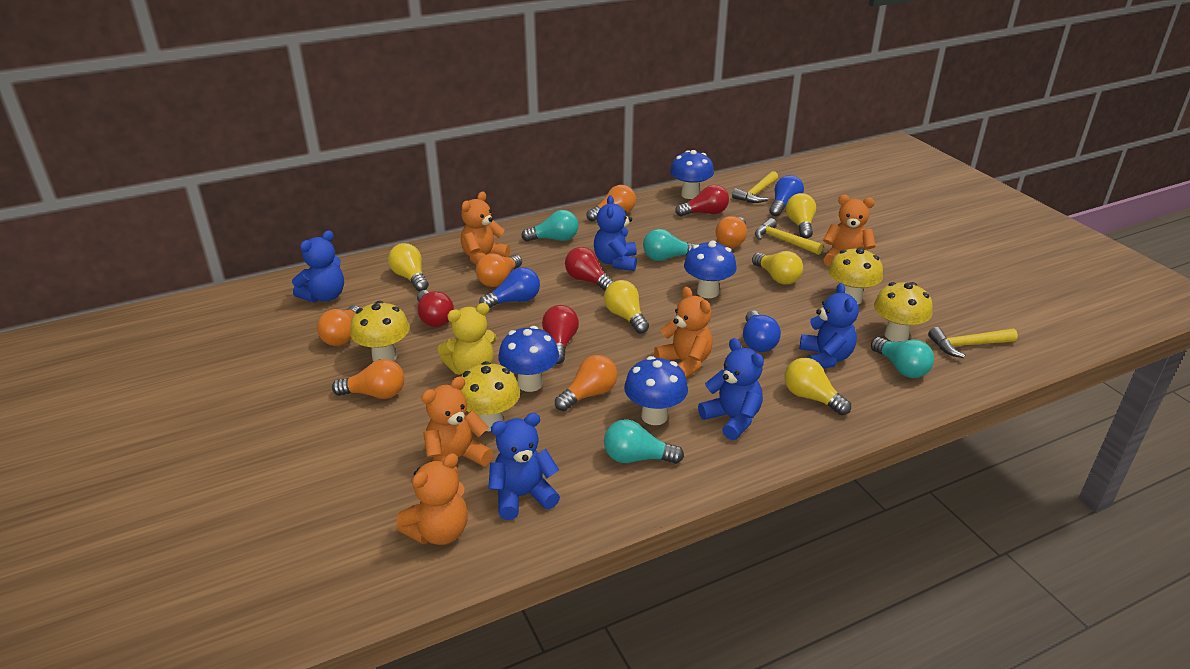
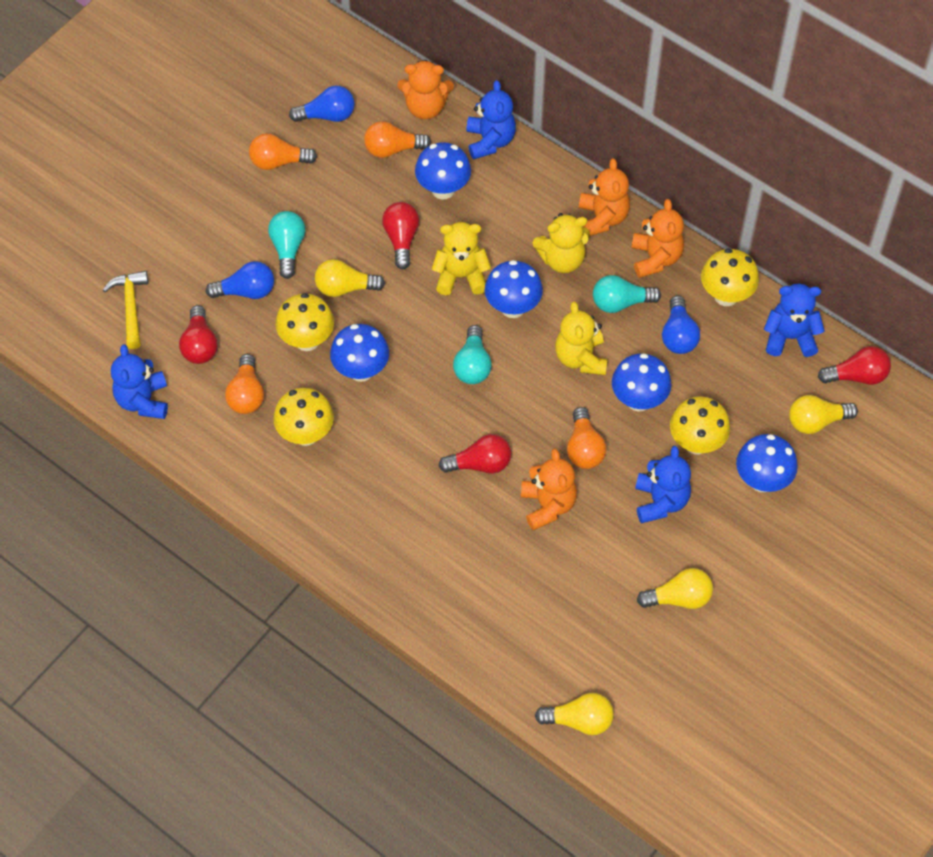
blue mushroom: [498,326,559,392] [624,356,688,425] [670,150,714,199] [684,240,737,298] = 4 -> [330,324,389,382] [415,142,471,199] [485,260,543,318] [612,353,672,412] [736,434,798,492] = 5
blue teddy bear: [292,230,344,302] [488,413,560,520] [594,195,637,271] [698,338,764,440] [800,283,859,369] = 5 -> [111,344,168,419] [466,80,516,159] [635,446,691,523] [764,283,825,357] = 4
orange light bulb: [317,305,360,346] [332,359,404,399] [476,253,522,287] [555,355,617,411] [586,185,636,222] [716,216,747,248] = 6 -> [225,354,264,414] [249,133,317,170] [364,121,431,158] [567,407,606,469] = 4
orange teddy bear: [396,453,468,545] [421,377,493,476] [461,192,510,265] [654,287,713,378] [823,195,876,267] = 5 -> [397,60,454,119] [521,449,577,531] [579,158,630,236] [632,199,684,278] = 4
turquoise light bulb: [521,210,578,242] [604,419,684,464] [643,229,696,261] [871,337,934,378] = 4 -> [268,211,305,279] [453,325,492,384] [593,275,661,313] = 3
yellow hammer: [732,171,778,203] [755,218,823,255] [928,327,1018,358] = 3 -> [103,271,148,349] = 1
yellow light bulb: [388,243,429,291] [604,280,649,334] [752,251,803,285] [785,358,851,415] [786,193,816,239] = 5 -> [315,259,385,297] [535,693,614,735] [637,568,713,609] [789,395,858,434] = 4
yellow teddy bear: [438,303,497,375] = 1 -> [432,222,491,295] [533,213,590,273] [555,301,608,375] = 3

